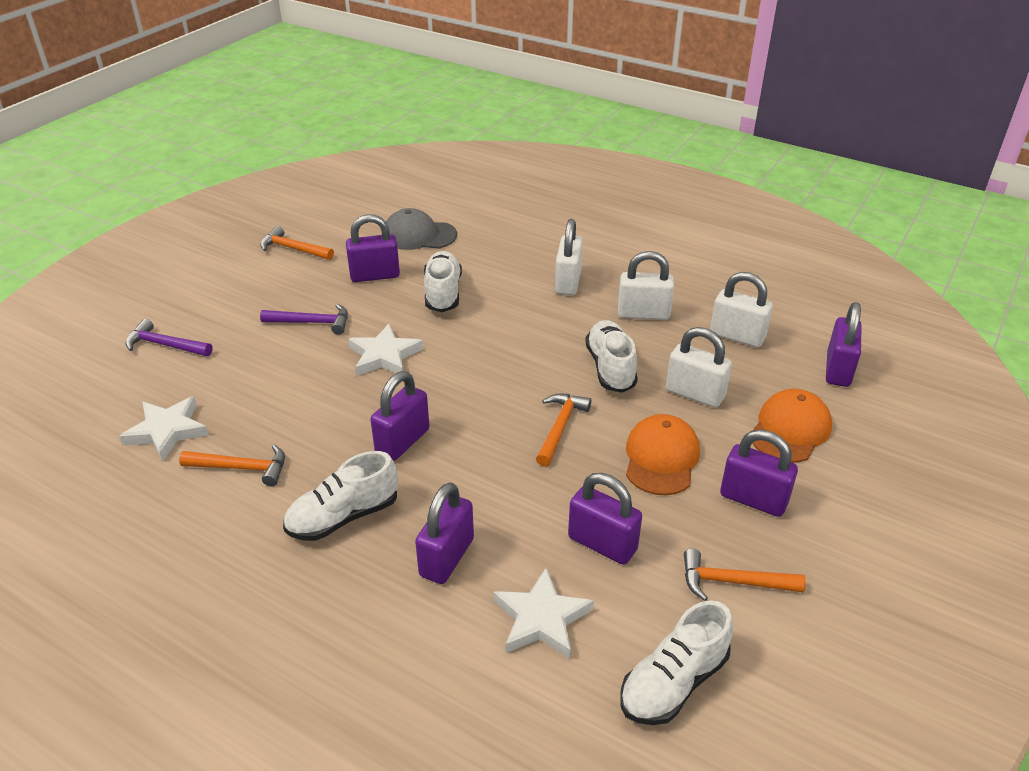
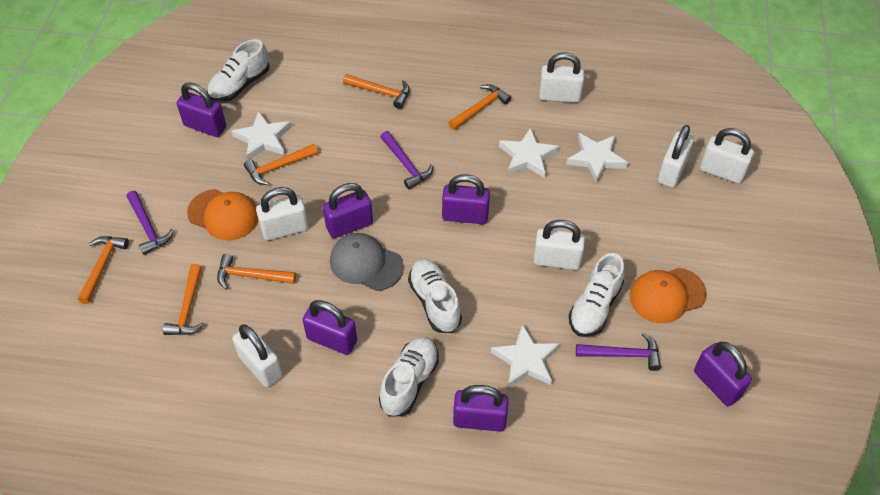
orange hammer: [179,444,285,486] [260,226,334,260] [536,394,591,466] [684,549,806,601] = 4 -> [78,236,129,304] [163,264,205,335] [217,254,296,289] [244,144,318,185] [343,74,410,109] [449,84,511,130] = 6
purple hammer: [125,319,212,356] [260,304,348,335] = 2 -> [127,191,174,255] [381,131,433,189] [576,333,661,371] = 3
white padlock: [555,219,583,295] [618,251,674,320] [666,327,732,408] [710,272,773,347] = 4 -> [232,324,282,387] [256,187,308,241] [533,220,585,270] [539,52,584,103] [658,125,694,188] [700,128,754,183] = 6
white star: [119,396,209,461] [348,324,423,376] [493,568,594,659] = 3 -> [232,111,291,160] [491,324,560,388] [499,127,559,178] [566,133,628,184] = 4

